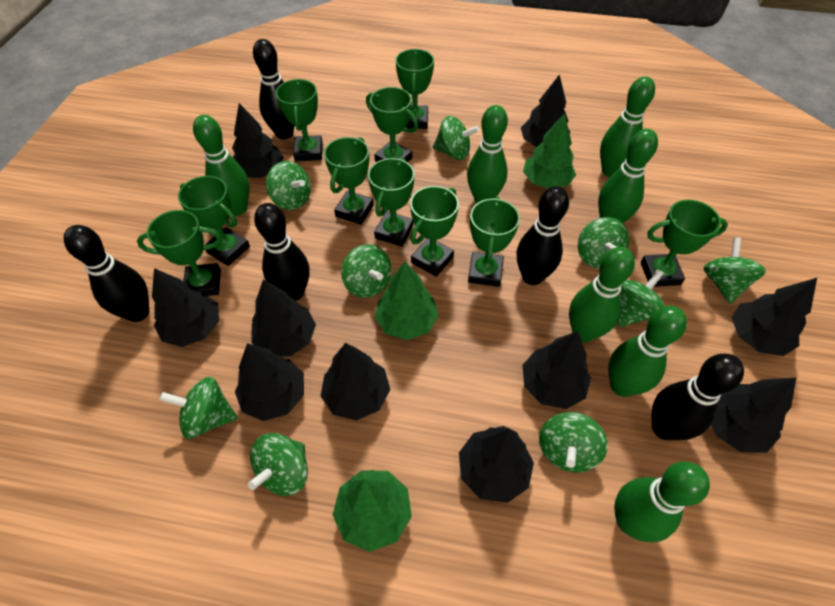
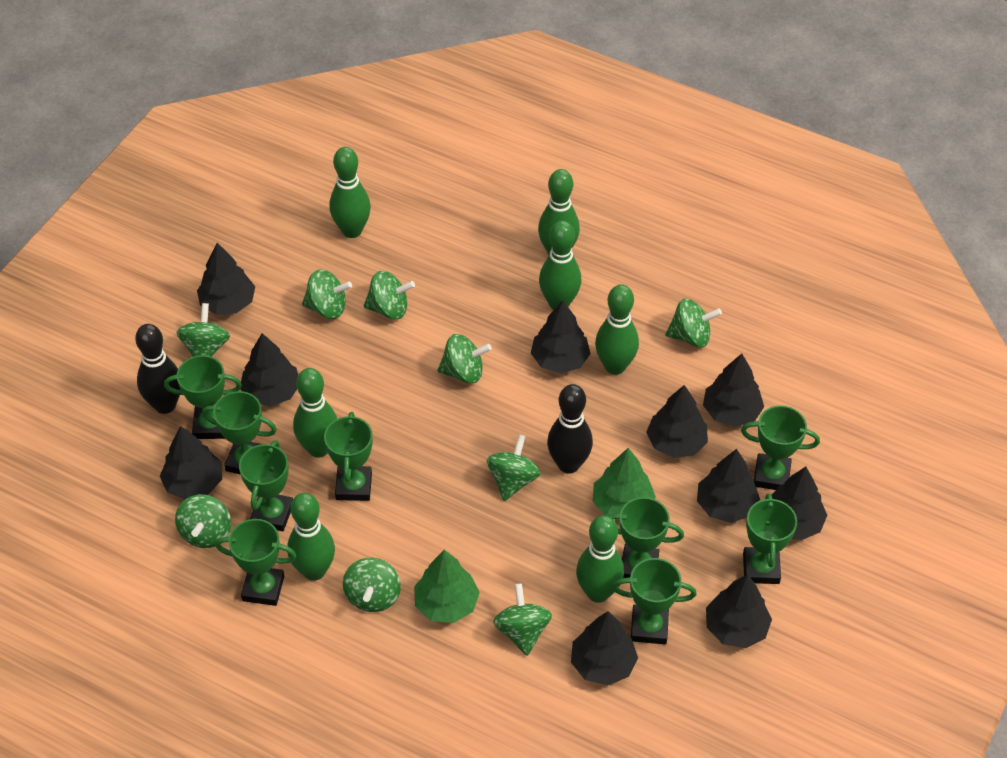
black bowling pin: [64,225,149,322] [253,39,295,139] [254,203,309,301] [517,186,569,285] [652,354,744,440] = 5 -> [135,324,180,414] [547,384,593,474] = 2
green tree: [333,470,412,552] [375,262,439,340] [523,113,576,189] = 3 -> [414,550,480,623] [593,448,656,520] = 2
green trophy: [137,210,221,296] [178,176,250,266] [276,79,323,161] [324,137,374,225] [366,87,418,163] [368,158,414,247] [395,49,434,129] [410,186,459,277] [468,197,520,287] [641,200,728,287] = 10 -> [164,355,242,439] [202,391,277,475] [215,519,296,606] [239,440,293,531] [324,412,373,501] [608,497,684,578] [612,558,696,645] [741,405,820,490] [743,493,797,584] = 9

